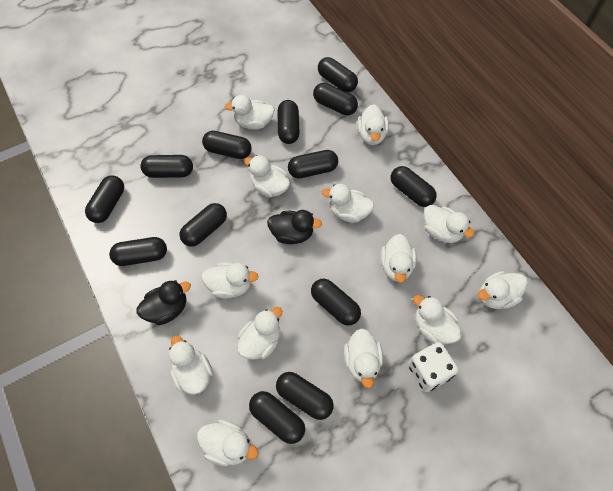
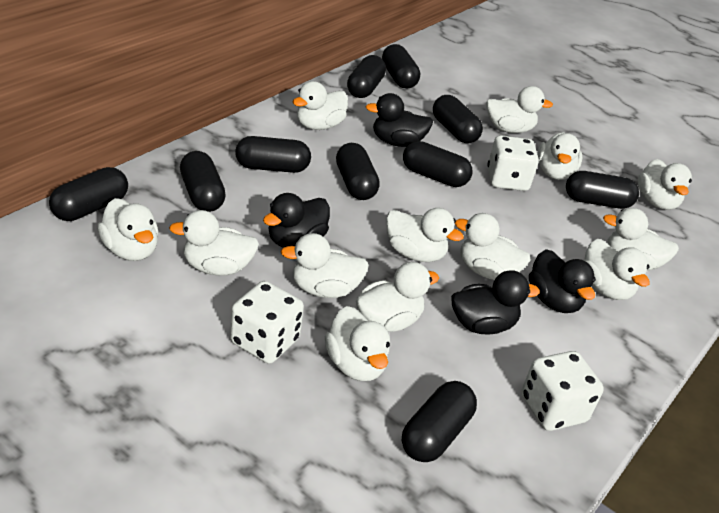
black capsule: [85,175,124,223] [109,237,167,266] [140,155,193,178] [179,203,227,247] [202,131,252,159] [249,391,305,444] [276,372,334,420] [277,100,300,144] [288,150,338,178] [311,279,361,326] [313,83,358,115] [318,57,358,92] [391,166,437,207] = 13 -> [49,167,128,221] [180,151,226,212] [235,136,311,173] [336,143,380,200] [347,55,386,98] [382,44,420,88] [402,381,477,462] [403,141,473,187] [433,95,483,143] [566,171,639,209] = 10
black duck: [136,280,191,325] [267,210,322,244] = 2 -> [263,193,330,248] [366,93,433,147] [451,270,540,335] [529,249,596,313] = 4
white dice: [408,342,458,392] = 1 -> [230,281,304,364] [488,135,539,191] [521,351,604,431] = 3

